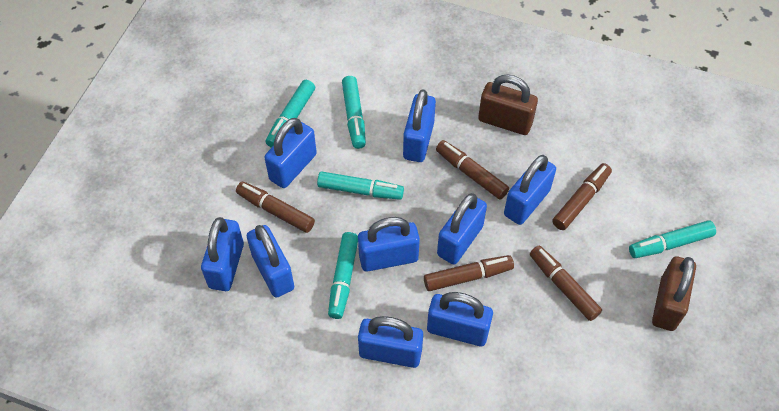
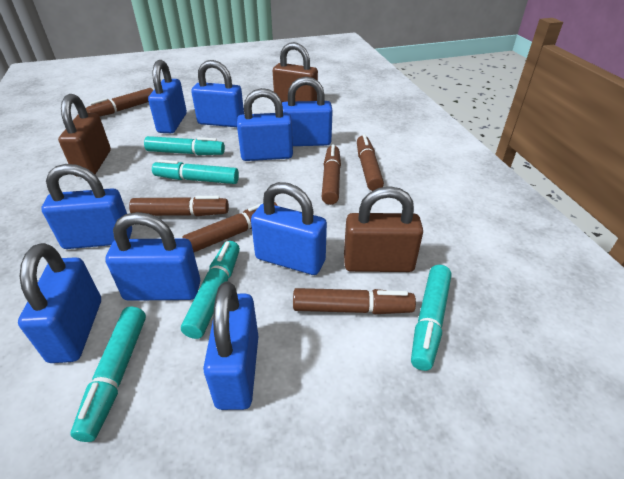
brown marker: [236,182,315,233] [424,255,514,291] [436,140,509,200] [530,246,602,321] [552,163,612,230] = 5 -> [86,88,154,116] [129,196,229,216] [182,202,278,252] [293,288,416,314] [321,144,341,205] [357,134,384,191] = 6
brown padlock: [478,74,538,135] [652,256,696,331] = 2 -> [58,94,111,177] [273,42,318,102] [344,186,423,272] = 3

